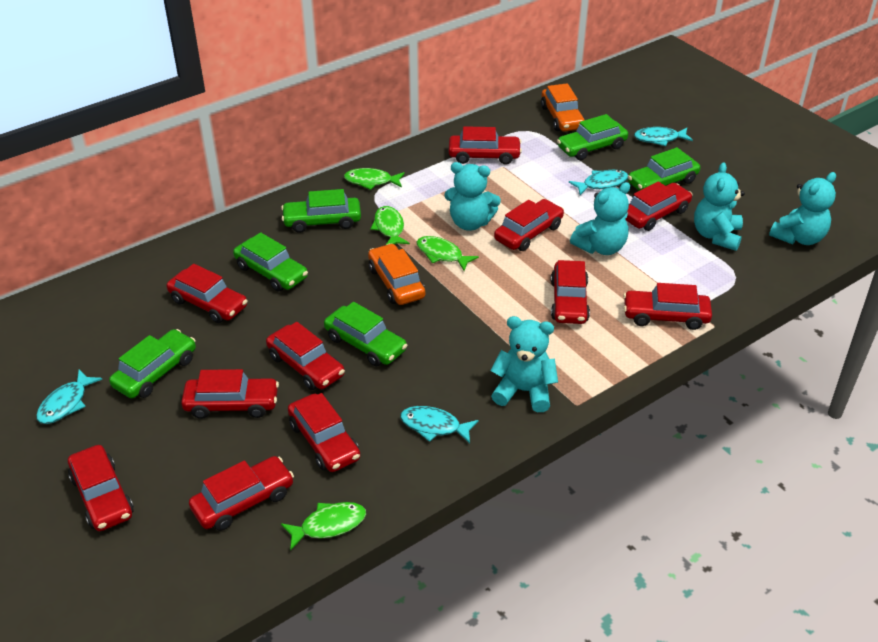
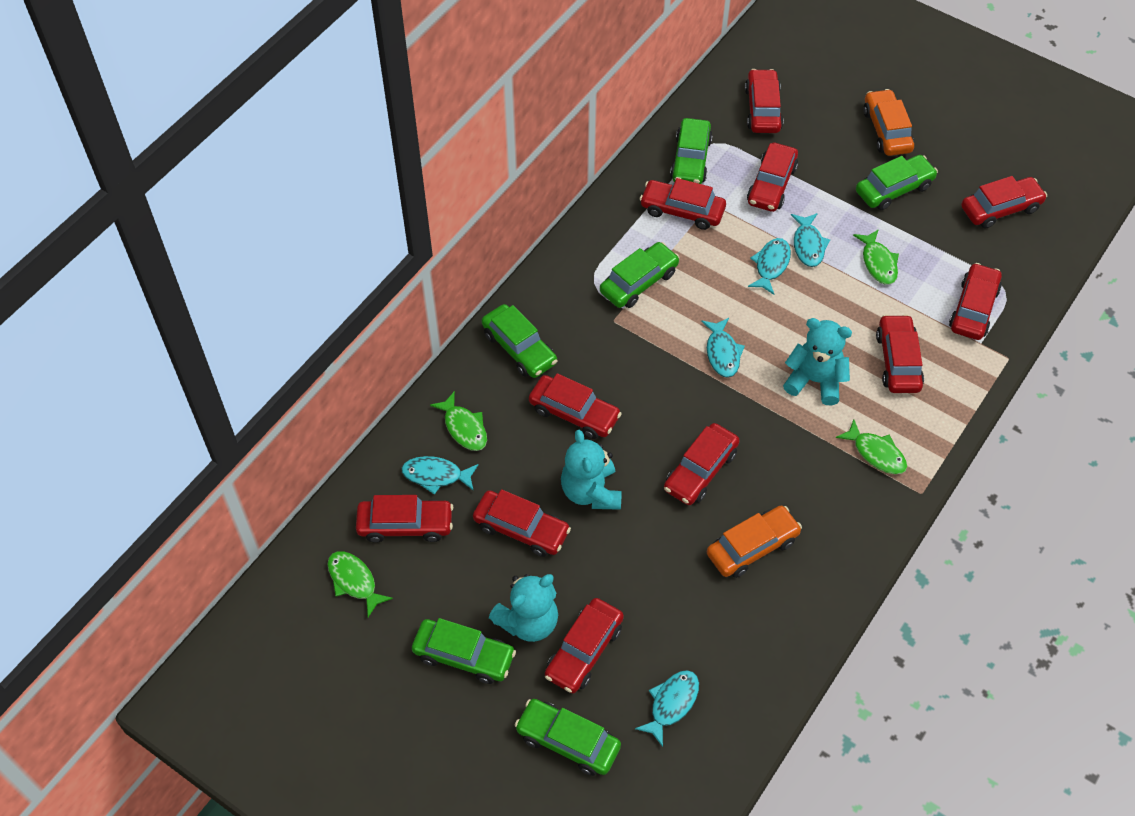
turquoise fish: [36,370,102,424] [400,406,478,443] [569,170,628,195] [634,127,693,146] = 4 -> [401,456,478,494] [635,670,699,747] [701,318,745,378] [748,238,791,295] [791,213,830,267] = 5
turquoise teddy bear: [444,162,501,231] [490,316,558,412] [570,182,630,255] [694,162,745,251] [769,172,836,245] = 5 -> [489,574,558,642] [561,430,622,510] [783,318,852,405] = 3

